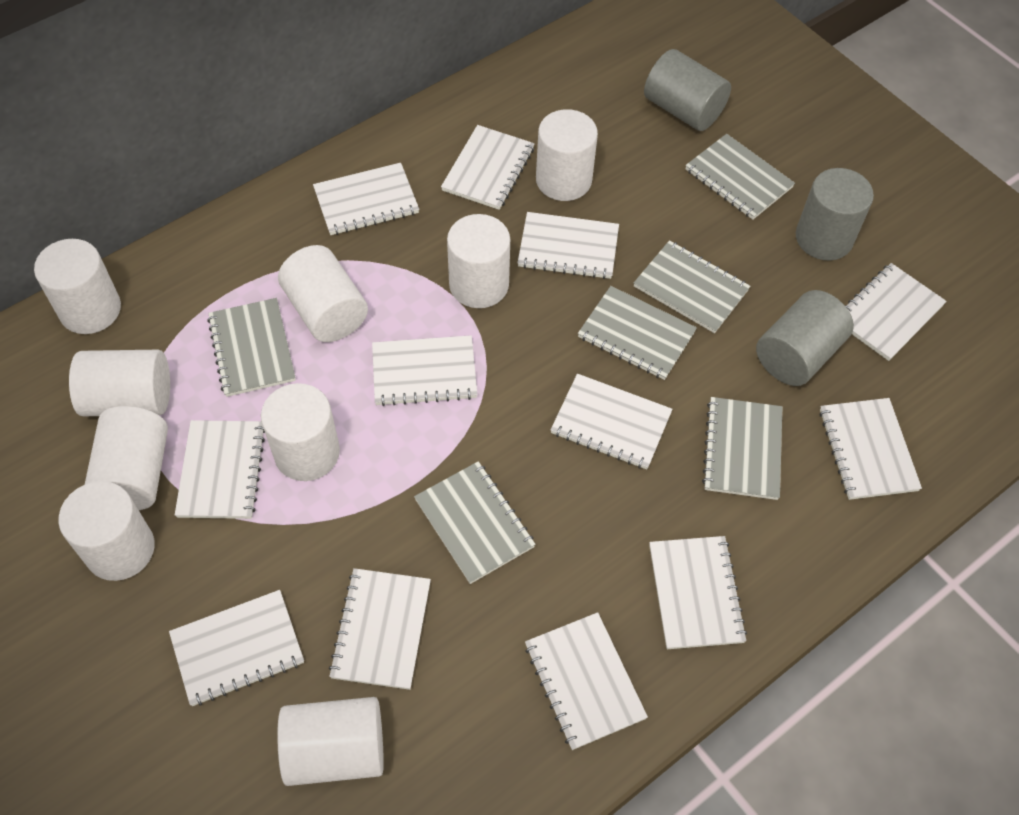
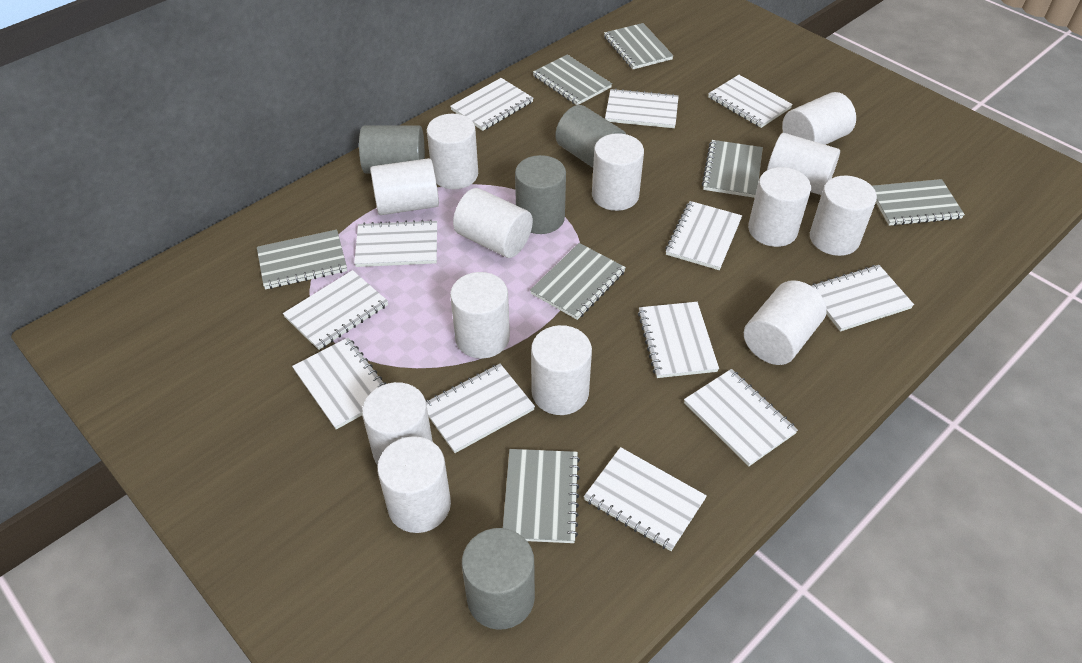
grey cylinder: [644,49,731,131] [756,290,854,386] [796,168,874,260] = 3 -> [359,126,425,173] [462,528,535,630] [515,155,566,234] [555,105,626,168] = 4
grey notebook: [207,298,296,397] [414,461,536,584] [578,286,697,380] [634,240,750,333] [685,134,795,220] [702,397,782,500] = 6 -> [257,230,347,289] [503,449,580,543] [530,243,626,320] [533,54,612,105] [604,23,674,69] [702,140,763,198] [872,179,965,226] = 7
white cylinder: [34,239,121,334] [58,481,155,581] [69,350,170,416] [84,406,168,510] [261,383,340,481] [277,697,384,786] [278,245,368,342] [447,214,510,308] [536,109,598,201] = 9 -> [362,382,433,465] [370,158,439,215] [377,436,451,533] [427,114,478,189] [450,272,510,359] [453,188,533,258] [531,325,592,415] [592,133,644,211] [744,280,827,365] [748,167,811,247] [767,133,840,195] [782,92,856,145] [810,176,877,256] = 13

